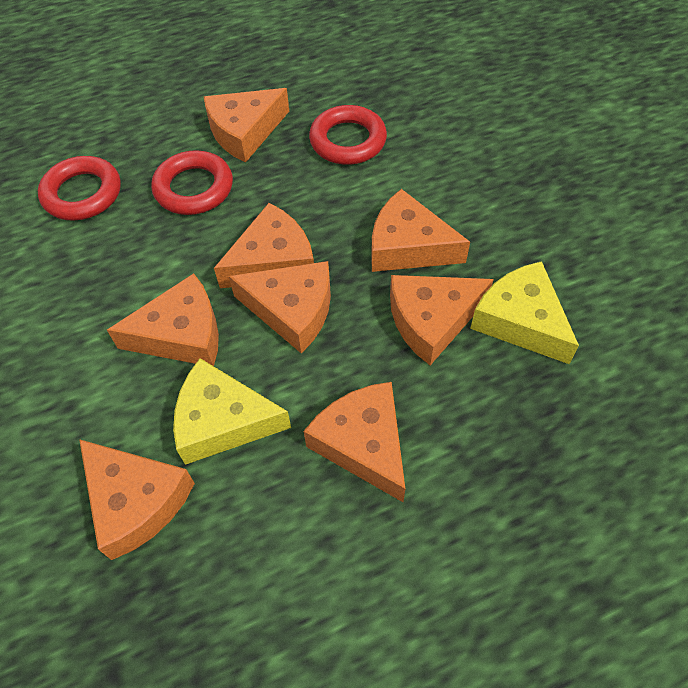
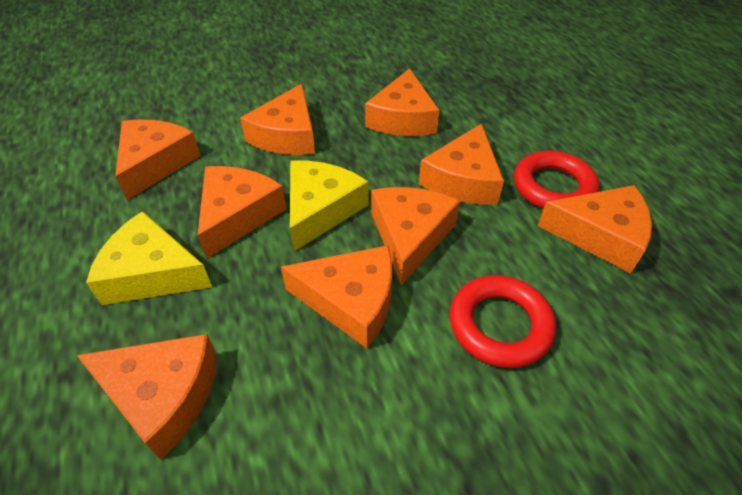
orange cheese: [79,439,195,560] [107,273,219,366] [204,88,289,162] [214,203,314,288] [229,261,331,353] [304,382,405,502] [371,189,470,272] [390,275,494,365] = 8 -> [77,334,217,460] [115,119,201,200] [197,166,286,259] [240,84,315,155] [281,245,392,349] [365,68,440,136] [371,187,460,285] [419,124,504,205] [538,185,652,273] = 9
red ring: [38,156,121,221] [151,150,233,215] [309,105,387,165] = 3 -> [450,275,556,368] [514,151,599,209] = 2

